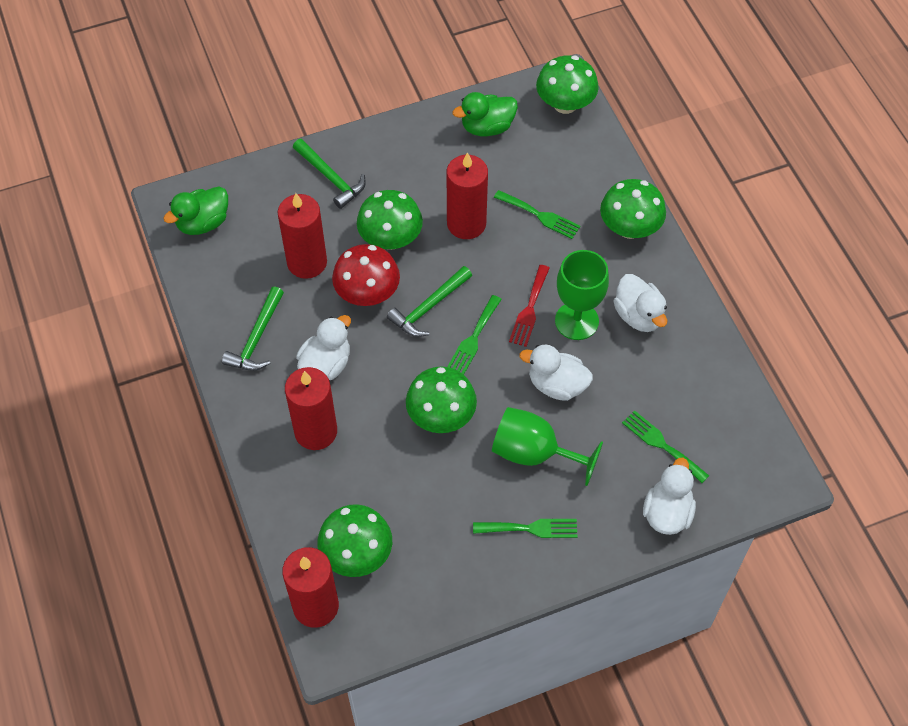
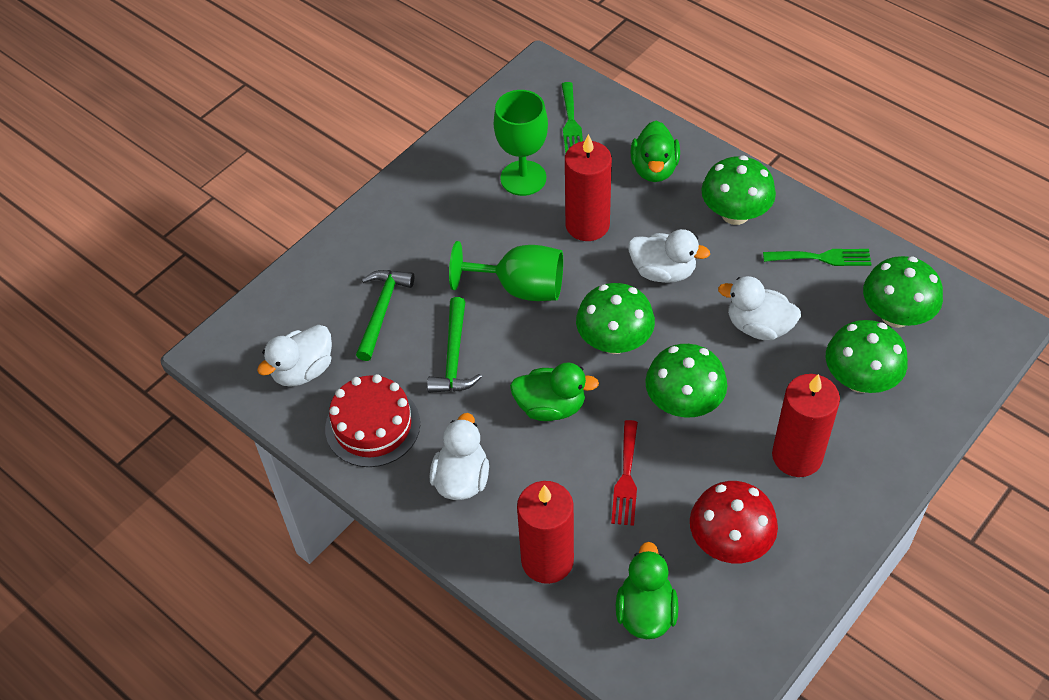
green duck: [163,186,228,235] [453,92,518,136] = 2 -> [510,362,599,421] [616,542,679,639] [630,121,680,182] = 3
green fork: [447,295,502,375] [473,519,577,538] [494,190,580,239] [622,410,709,483] = 4 -> [561,82,583,153] [763,249,871,266] = 2
green hammer: [222,286,284,371] [293,139,366,209] [387,266,472,337] = 3 -> [356,270,414,361] [427,297,482,393] = 2
red cake: none = 0 -> [325,374,420,467] = 1
red candle: [278,193,327,279] [282,547,339,628] [285,367,337,450] [447,152,488,239] = 4 -> [517,481,574,584] [565,134,612,241] [772,374,840,477] = 3

